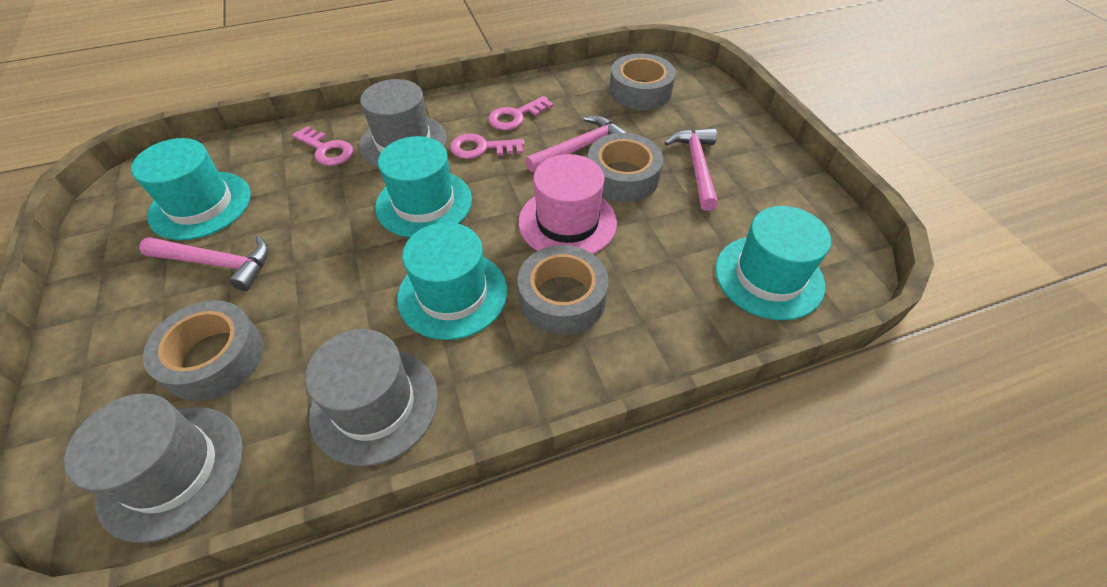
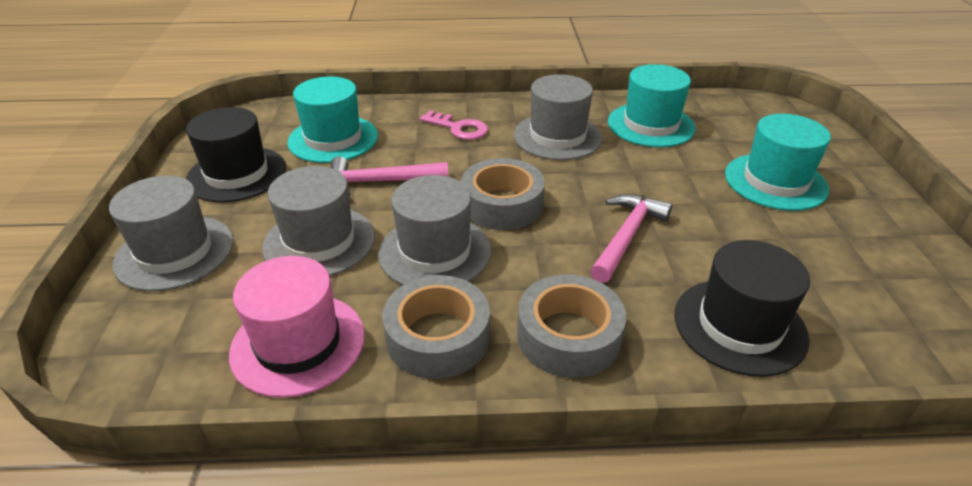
black hat: none = 0 -> [186,107,286,203] [675,240,810,377] = 2
grey hat: [64,393,243,543] [305,329,438,466] [359,79,447,168] = 3 -> [109,175,234,291] [262,166,375,276] [378,175,491,285] [514,74,603,160] = 4
grey tape: [143,300,263,401] [518,245,609,335] [588,133,663,202] [609,53,676,110] = 4 -> [382,275,490,379] [461,158,545,230] [517,274,626,378] = 3
pink hammer: [139,236,269,291] [525,116,627,172] [664,128,718,211] = 3 -> [331,156,448,196] [590,194,672,283] = 2
pink key: [292,126,353,166] [450,134,524,159] [488,96,553,130] = 3 -> [420,110,488,140] = 1
turquoise hat: [131,138,251,240] [375,136,472,238] [397,222,507,340] [715,206,831,321] = 4 -> [287,77,378,163] [608,64,696,147] [725,114,831,211] = 3

